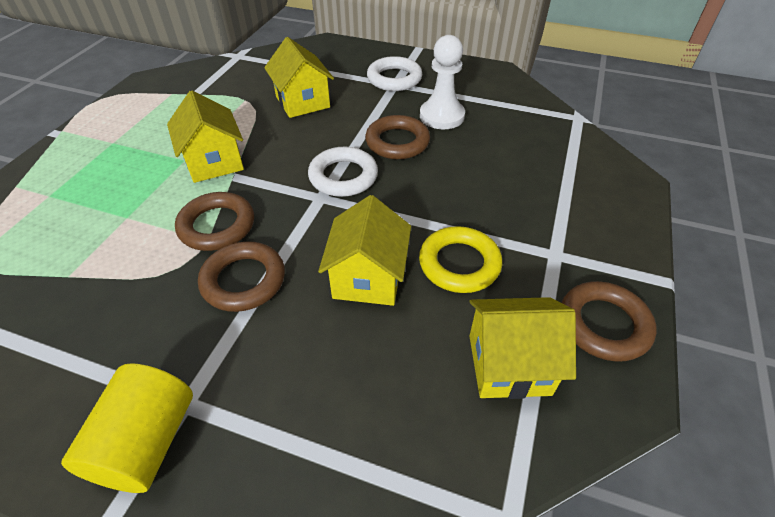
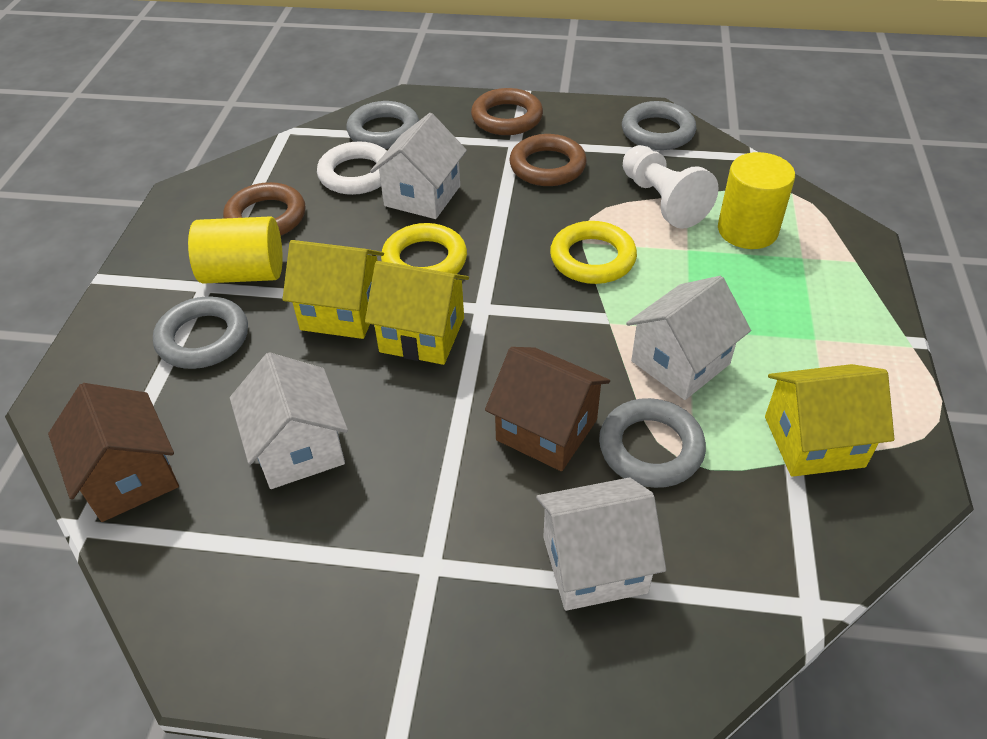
brown house: none = 0 -> [48,383,179,522] [485,347,610,471] = 2
brown ring: [175,192,254,251] [198,242,285,312] [365,115,430,159] [561,281,657,362] = 4 -> [223,182,306,236] [471,88,543,135] [509,134,587,186] = 3
grey ring: none = 0 -> [153,296,248,369] [346,101,419,149] [599,398,706,488] [622,101,696,150] = 4
white house: none = 0 -> [230,352,348,489] [370,113,467,219] [536,478,666,611] [626,276,751,400] = 4
white ring: [308,147,378,197] [367,56,422,91] = 2 -> [317,142,387,195] = 1
yellow cylinder: [61,363,193,493] = 1 -> [188,217,283,284] [718,152,795,249] = 2
yellow house: [167,90,244,183] [264,37,334,118] [318,195,411,306] [469,297,576,399] = 4 -> [282,240,384,339] [365,261,469,365] [765,364,894,477] = 3
yellow ring: [419,226,502,293] = 1 -> [381,223,467,274] [550,221,637,284] = 2

